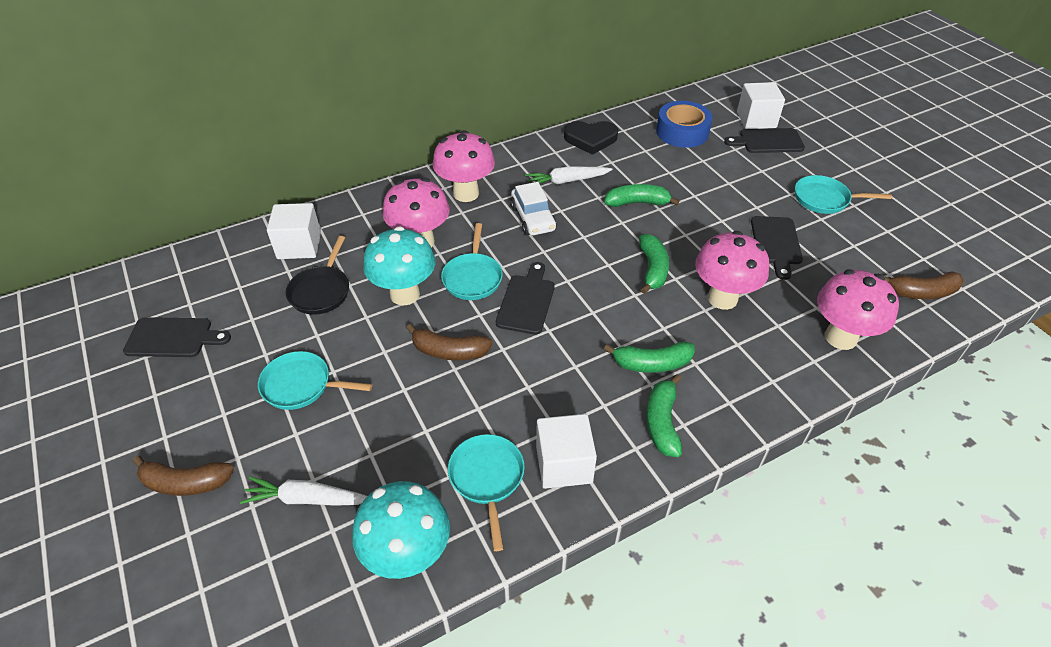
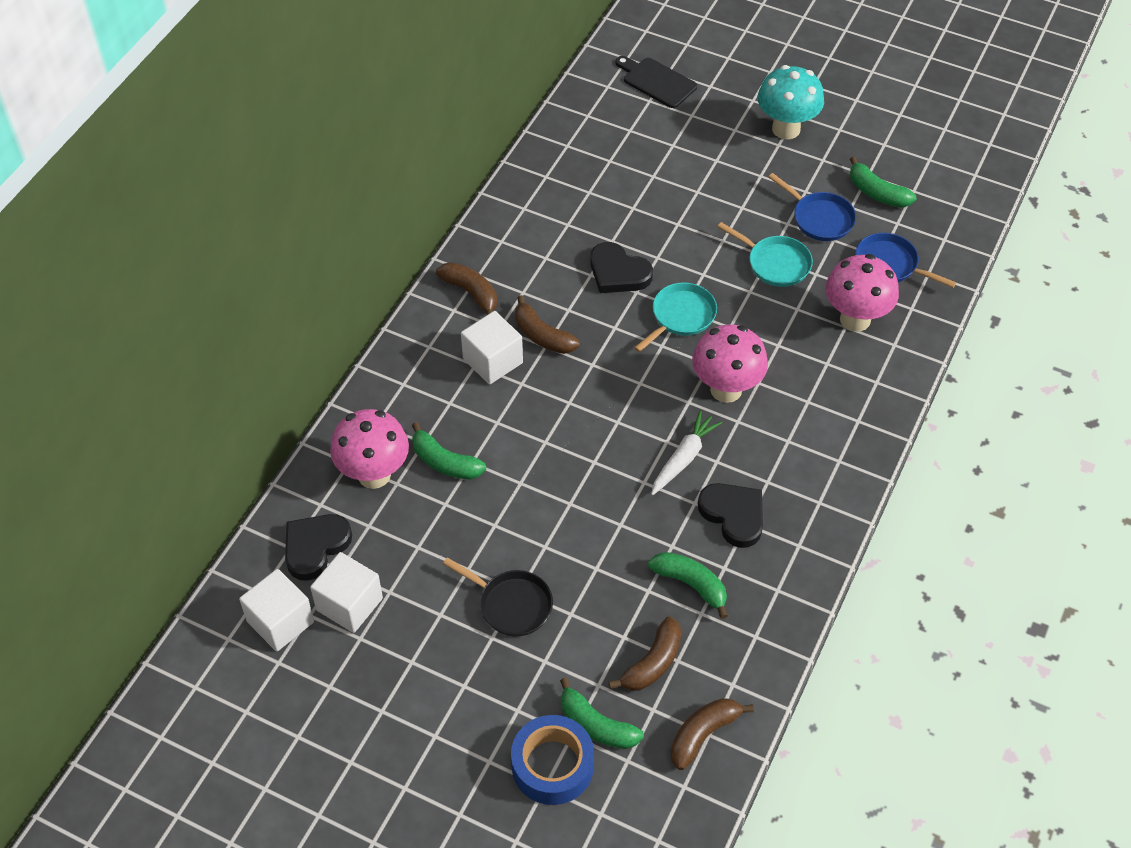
black cutting board: [123,317,231,357] [496,262,555,335] [724,128,805,153] [751,216,803,280] = 4 -> [615,56,697,108] = 1
black heart: [564,121,618,155] = 1 -> [285,514,352,581] [590,242,653,293] [698,483,763,548] = 3
blue pan: none = 0 -> [768,173,856,241] [855,233,956,288] = 2
brown banana: [133,456,234,496] [406,324,492,360] [884,271,964,299] = 3 -> [436,262,497,315] [515,295,580,354] [609,616,681,691] [670,698,754,770] = 4
pink mushroom: [383,178,450,248] [433,130,495,202] [695,231,769,310] [817,269,899,350] = 4 -> [330,409,409,489] [692,324,768,403] [825,254,899,332] = 3
turquoise mushroom: [352,481,450,579] [363,226,435,305] = 2 -> [758,65,824,139] = 1
turquoise pan: [258,351,372,410] [441,223,503,300] [448,434,525,551] [795,175,892,214] = 4 -> [634,282,717,352] [718,222,813,287] = 2
white car: [510,182,557,235] = 1 -> none = 0
white carrot: [240,476,367,506] [525,167,612,184] = 2 -> [651,411,722,495] = 1

